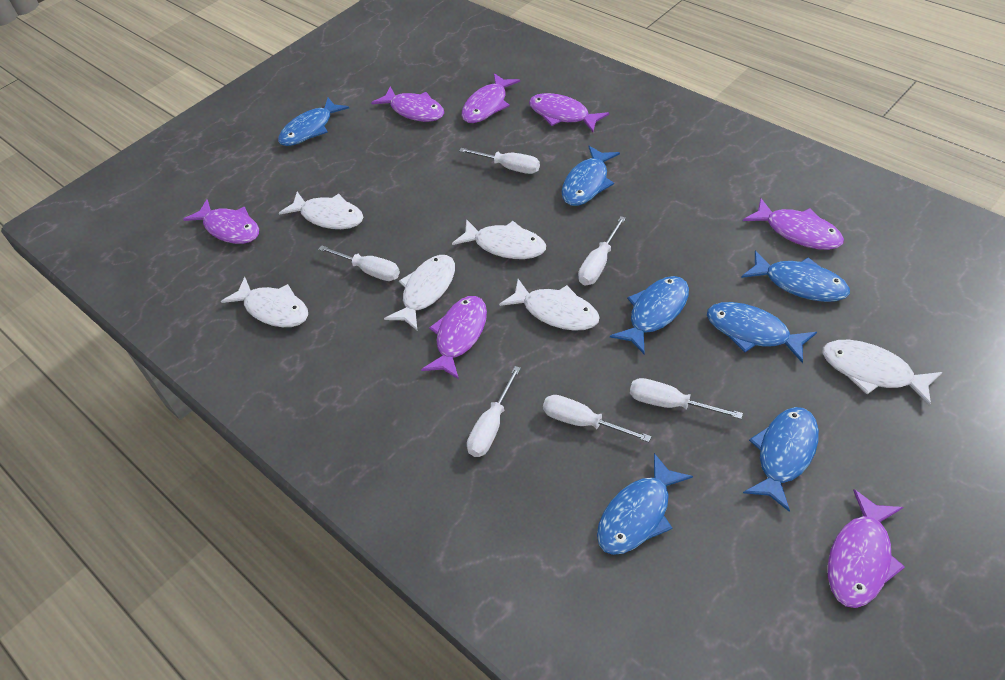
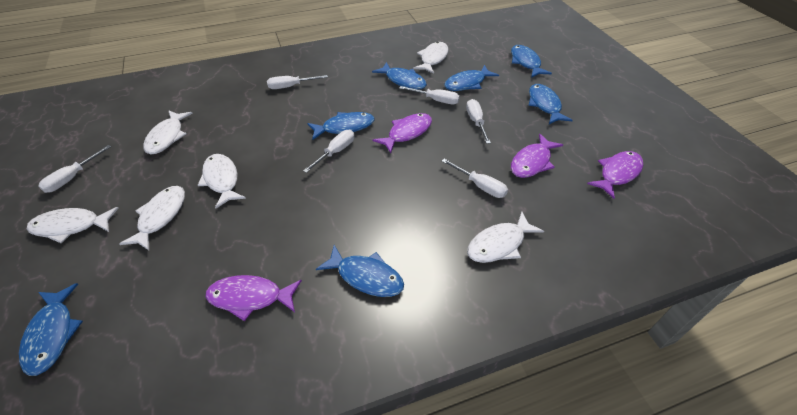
purple fish: [183,199,259,244] [371,87,444,122] [421,296,487,379] [462,73,520,123] [529,93,609,132] [743,198,844,250] [828,489,905,608] = 7 -> [206,275,302,321] [373,113,432,153] [511,134,563,178] [587,151,643,199] = 4

